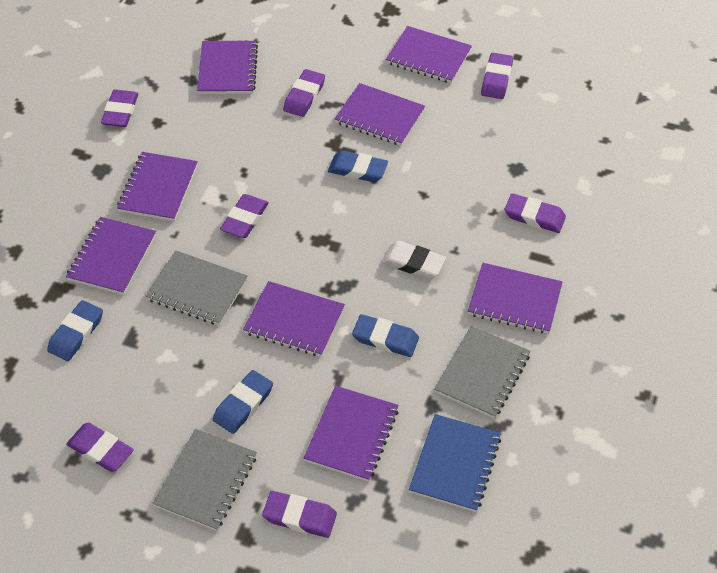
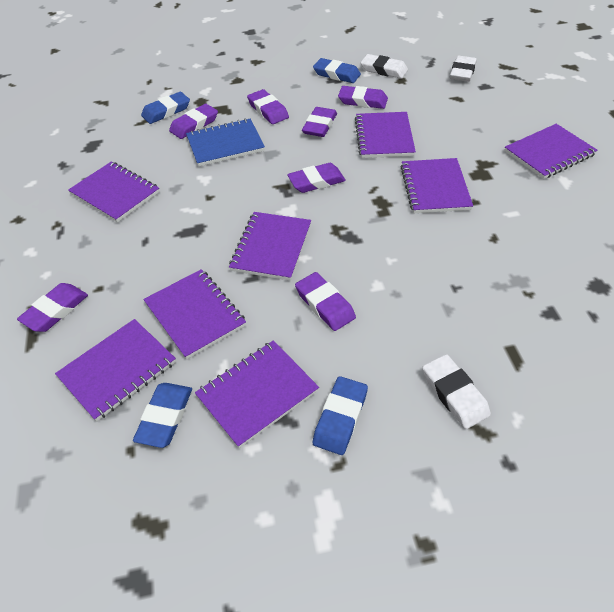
grey notebook: [146,250,248,325] [152,429,257,531] [434,326,530,418] = 3 -> none = 0
white eraser: [382,241,446,279] = 1 -> [361,54,408,79] [422,354,491,429] [450,56,477,82] = 3

